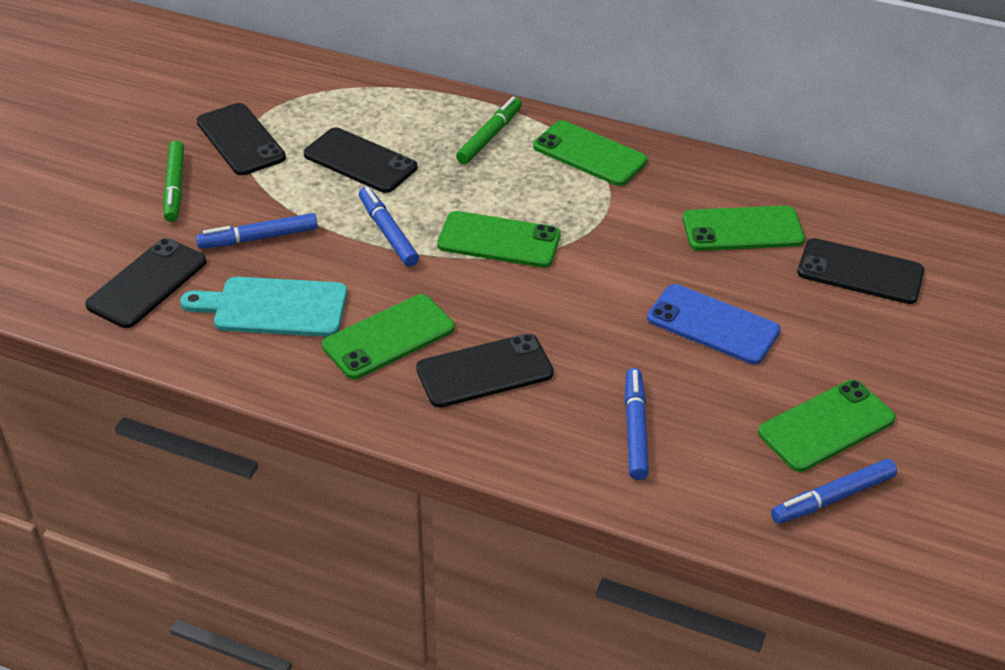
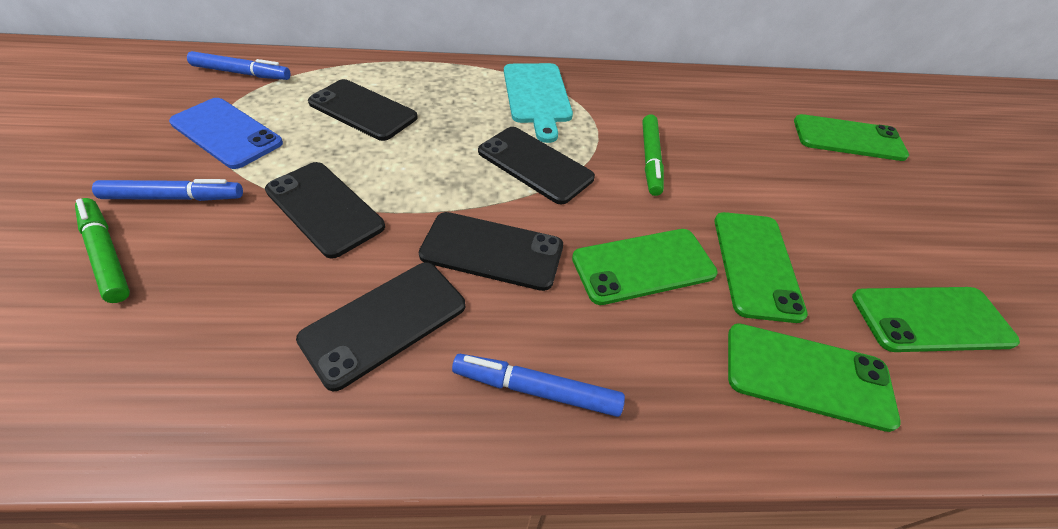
blue marker: [196,213,318,249] [359,187,419,267] [625,368,649,480] [771,459,897,524] = 4 -> [92,179,243,201] [187,51,291,80] [452,354,625,417] = 3

